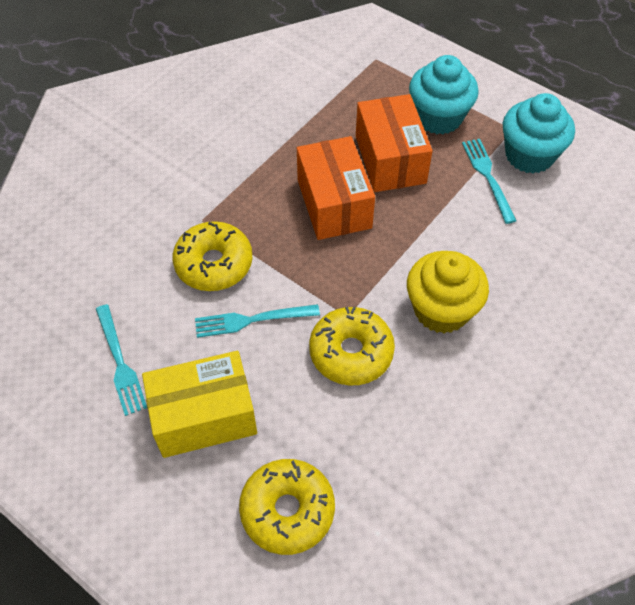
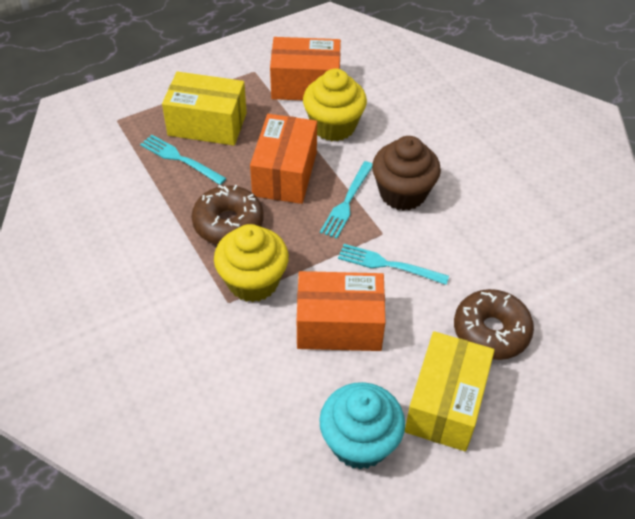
brown cupcake: none = 0 -> [372,136,441,211] = 1
brown donut: none = 0 -> [191,185,264,244] [454,289,534,360] = 2
orange box: [297,136,375,240] [356,94,433,192] = 2 -> [250,114,317,204] [270,37,341,100] [297,271,385,351] = 3
turquoise cupcake: [409,55,479,134] [503,93,575,173] = 2 -> [319,382,405,470] = 1
yellow box: [142,351,257,458] = 1 -> [162,71,247,146] [405,331,495,451] = 2
yellow cupcake: [407,251,489,333] = 1 -> [214,224,289,302] [303,69,367,141] = 2
yellow donut: [172,221,253,291] [239,459,335,555] [309,307,395,386] = 3 -> none = 0

